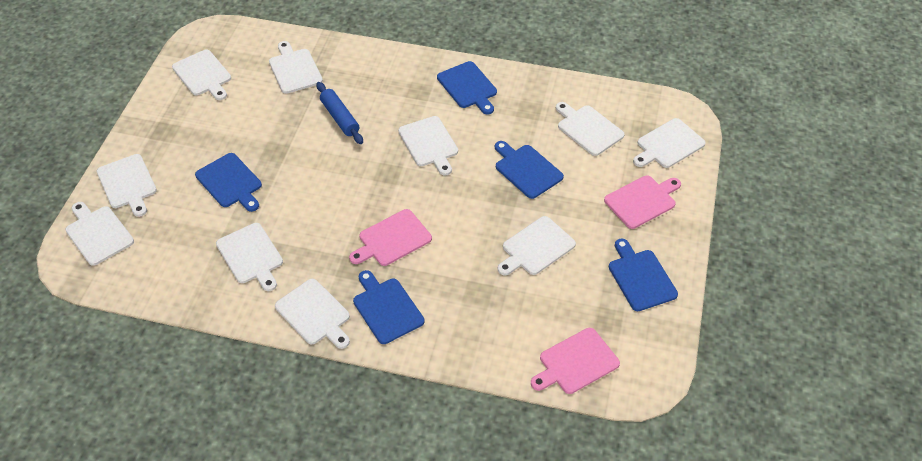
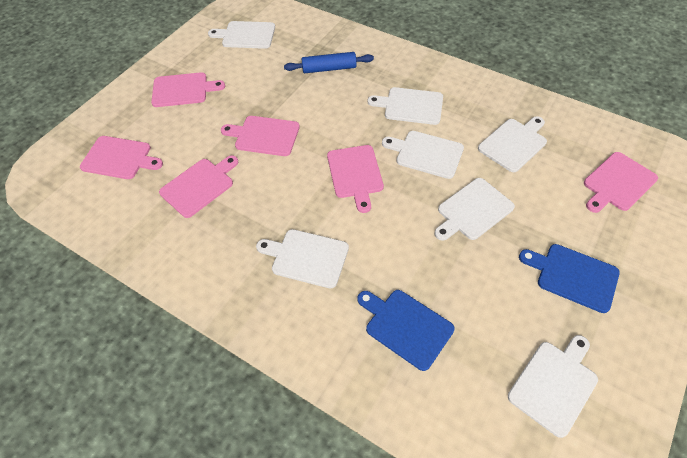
blue cutting board: [195,153,262,212] [353,270,424,344] [437,61,497,115] [495,141,564,199] [609,238,678,311] = 5 -> [357,290,455,371] [519,244,620,313] = 2
pink cutting board: [349,209,432,266] [531,328,620,394] [604,176,681,229] = 3 -> [80,136,163,179] [151,72,225,107] [159,155,239,218] [221,116,300,156] [327,145,384,213] [584,152,658,213] = 6
white cutting board: [65,202,134,266] [97,154,157,217] [172,50,231,100] [216,223,283,291] [269,41,323,94] [275,279,350,349] [398,116,458,176] [498,216,576,276] [556,102,625,156] [633,118,706,168] = 10 -> [208,21,275,49] [256,229,349,288] [368,87,443,125] [382,131,464,179] [434,178,515,241] [478,116,547,172] [508,335,598,438] = 7

